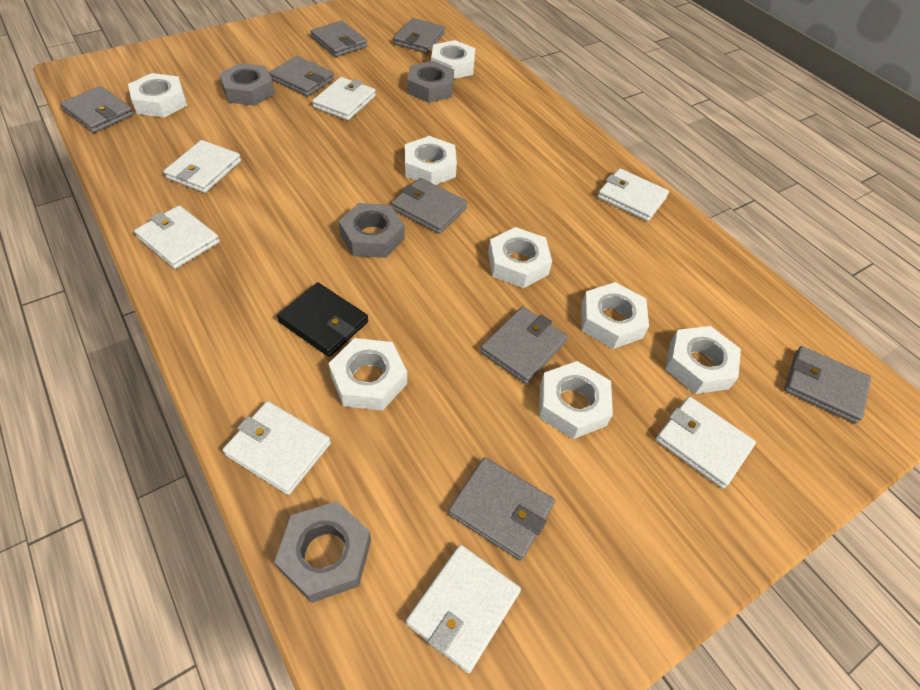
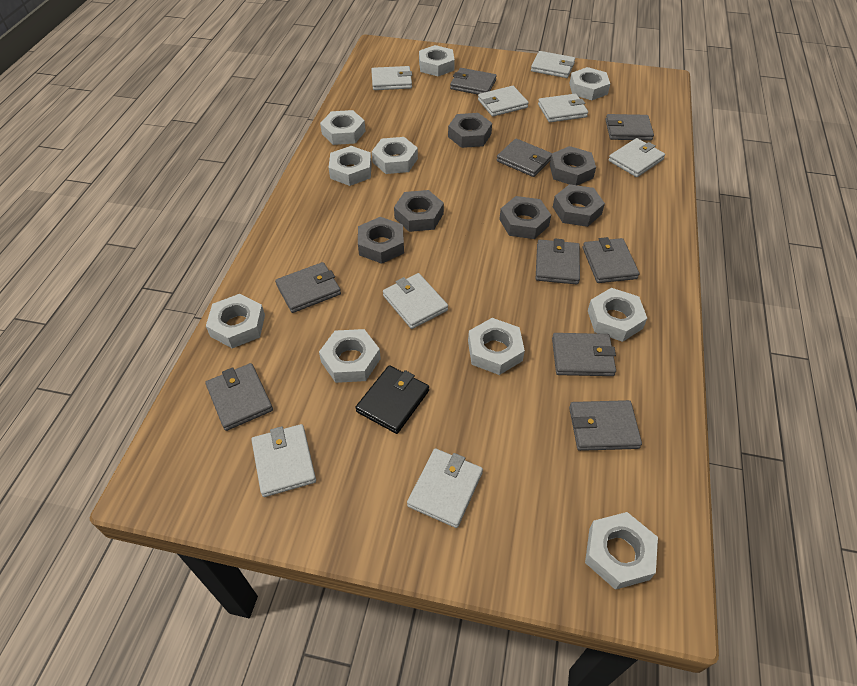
grey nut: [219,63,275,106] [275,501,371,603] [339,203,405,258] [407,61,454,103] = 4 -> [358,217,404,264] [394,190,444,232] [448,113,492,148] [499,196,551,239] [550,146,596,185] [553,184,605,227] = 6
grey wallet: [60,86,134,133] [269,56,334,96] [310,21,367,57] [391,178,467,234] [393,18,445,53] [448,457,555,561] [480,306,568,384] [784,346,871,424] = 8 -> [205,363,273,431] [275,262,341,313] [450,68,497,95] [497,138,552,177] [536,239,580,285] [552,333,616,376] [569,400,642,451] [583,237,639,283] [605,114,654,141] = 9
white nut: [128,73,187,118] [329,338,407,411] [405,136,457,185] [431,40,475,79] [488,227,552,288] [539,361,613,439] [581,282,649,349] [665,326,741,394] = 8 -> [206,294,265,348] [319,329,381,383] [320,110,366,145] [329,146,372,186] [372,137,418,174] [419,45,455,76] [468,318,525,375] [569,67,610,100] [585,512,658,590] [588,288,647,342] = 10
white wallet: [134,205,220,269] [164,140,241,193] [223,401,331,495] [312,77,376,120] [406,545,521,673] [598,168,669,221] [656,396,756,489] = 7 -> [251,424,316,497] [371,66,412,90] [383,273,448,329] [407,449,483,528] [478,86,529,117] [531,51,575,78] [538,94,588,122] [608,138,665,177] = 8

